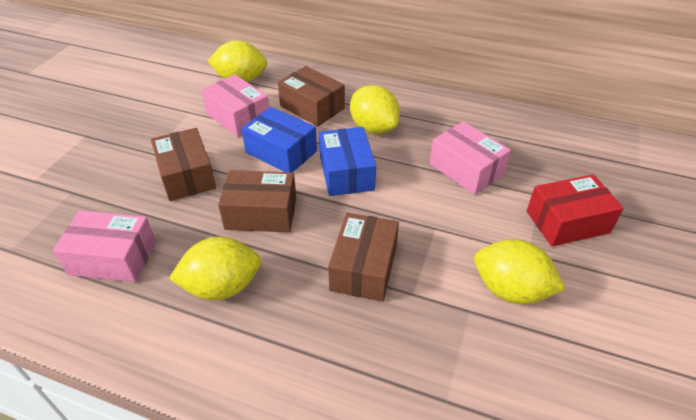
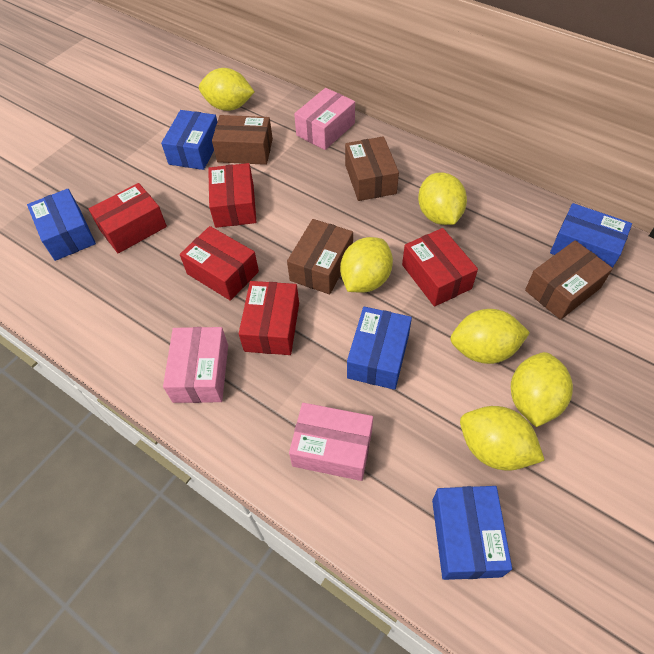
blue box: [241,107,317,172] [319,127,376,196] = 2 -> [27,189,96,261] [161,110,217,170] [347,307,412,390] [432,486,512,580] [550,203,632,268] = 5
red box: [527,174,624,246] = 1 -> [89,183,167,253] [180,226,259,301] [208,163,256,228] [239,281,299,355] [402,228,478,307] = 5
yellow lemon: [169,237,261,300] [208,40,267,82] [350,85,400,134] [474,239,565,304] = 4 -> [199,68,254,111] [340,237,393,293] [418,172,467,225] [450,309,530,364] [460,406,545,471] [511,352,573,427] = 6

